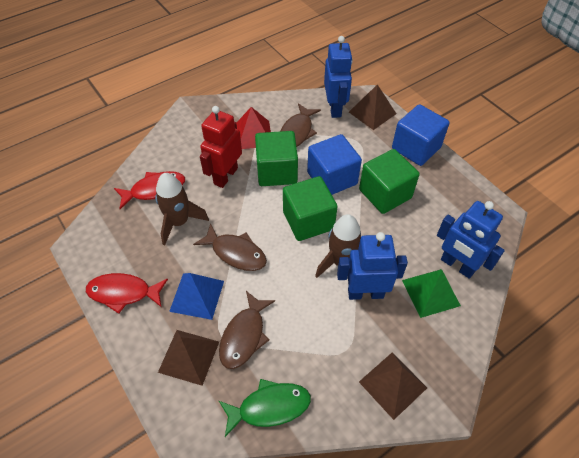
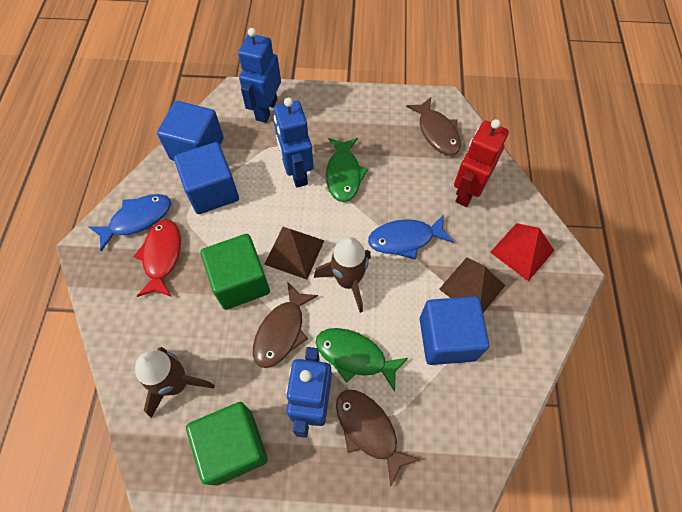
blue cube: [307,134,362,195] [392,104,450,166] = 2 -> [157,101,224,161] [174,142,239,214] [420,296,489,365] = 3
blue fish: none = 0 -> [88,194,171,252] [368,214,453,260] = 2
blue pyramid: [169,273,224,320] = 1 -> none = 0
brown pyramid: [158,330,219,386] [349,84,396,130] [359,353,427,420] = 3 -> [264,227,324,279] [439,257,505,313] = 2
green cube: [255,131,298,186] [283,176,337,241] [359,149,419,214] = 3 -> [186,402,268,486] [201,234,270,310] = 2
green fish: [219,379,311,437] = 1 -> [316,328,408,391] [326,138,368,202] = 2
green pyramid: [402,269,461,318] = 1 -> none = 0
red fish: [86,273,168,314] [114,171,185,209] = 2 -> [133,219,181,297] = 1

